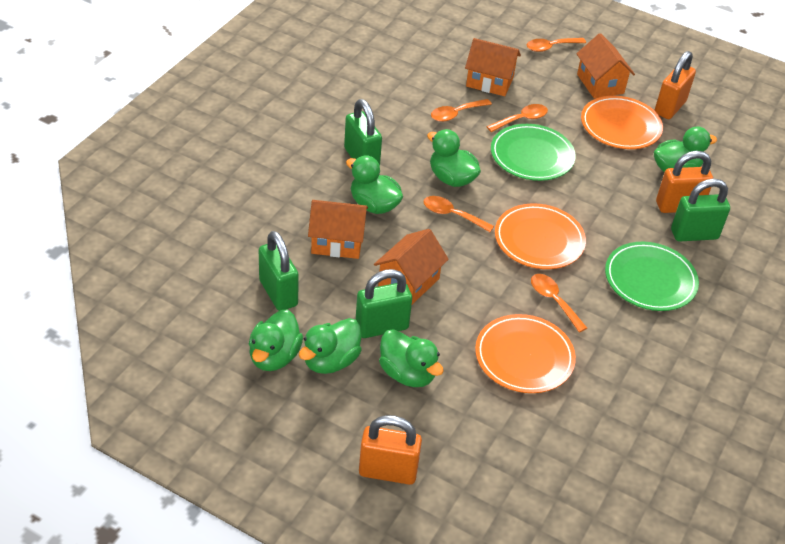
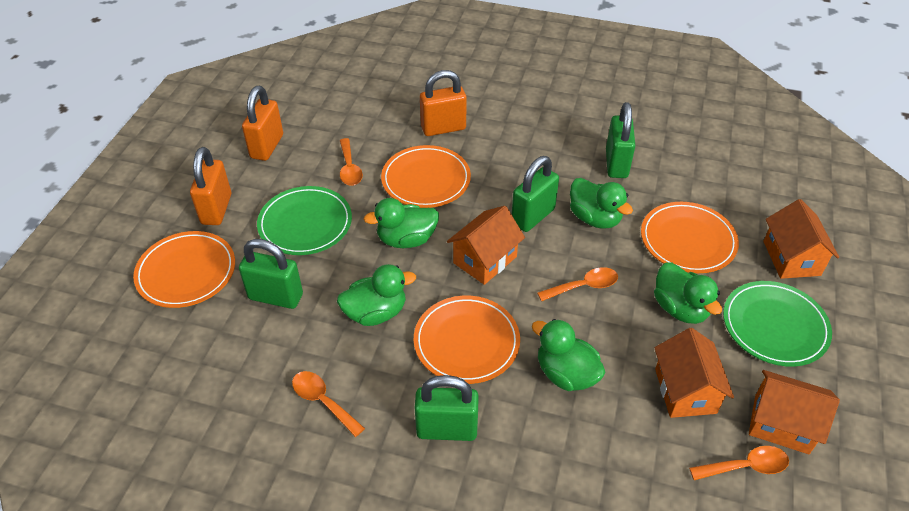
green duck: [249,309,303,371] [299,318,362,374] [346,155,403,214] [379,329,444,387] [427,129,481,187] [654,126,717,173] = 6 -> [337,264,416,326] [363,198,439,248] [532,319,605,391] [570,178,633,229] [654,263,722,324] = 5
orange plate: [475,314,576,393] [495,204,586,269] [581,96,663,149] = 3 -> [133,231,235,308] [381,145,471,208] [414,296,520,384] [641,202,739,273] = 4
orange spoon: [423,196,494,232] [431,99,492,122] [486,104,548,132] [527,38,586,52] [531,274,587,333] = 5 -> [292,371,365,437] [340,138,363,186] [537,267,618,301] [689,446,789,480] = 4

